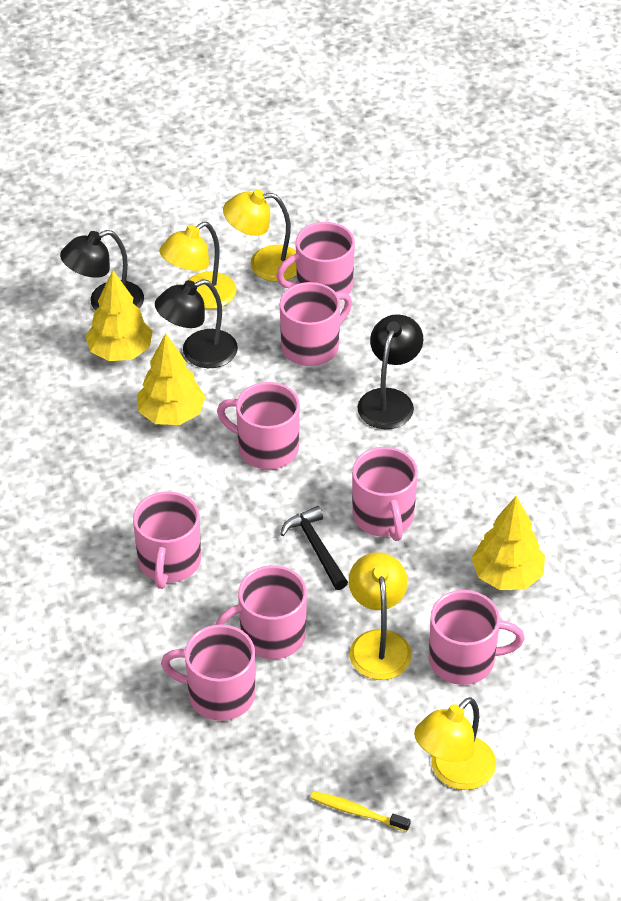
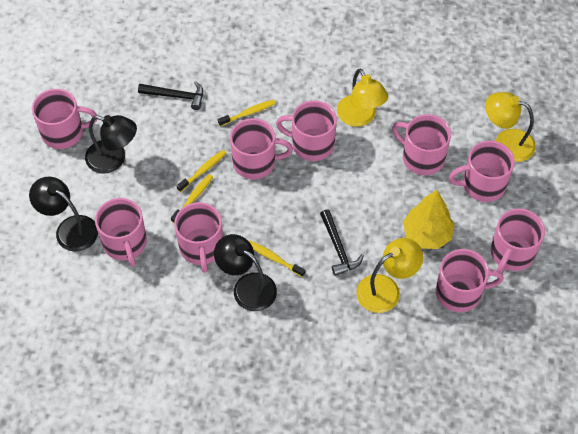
black hammer: [280,506,348,590] = 1 -> [138,81,203,110] [320,209,364,276] = 2
pink mug: [133,492,201,589] [161,624,255,721] [216,565,307,659] [217,382,300,470] [276,222,355,300] [280,282,352,366] [352,447,418,541] [429,590,525,685] = 8 -> [32,89,97,149] [95,198,147,267] [174,202,223,273] [230,118,293,179] [276,101,337,161] [392,114,451,175] [436,249,504,312] [449,141,515,202] [491,208,545,273] = 9
yellow lamp: [159,222,236,309] [223,190,297,282] [349,552,412,680] [414,697,496,790] = 4 -> [337,68,388,127] [356,238,423,313] [485,92,536,162] = 3
yellow toothbrush: [310,791,411,832] = 1 -> [171,174,213,223] [177,150,226,192] [218,100,276,126] [249,240,305,277] = 4
yellow tree: [85,270,153,361] [137,333,206,425] [471,496,545,590] = 3 -> [403,190,455,249] = 1

